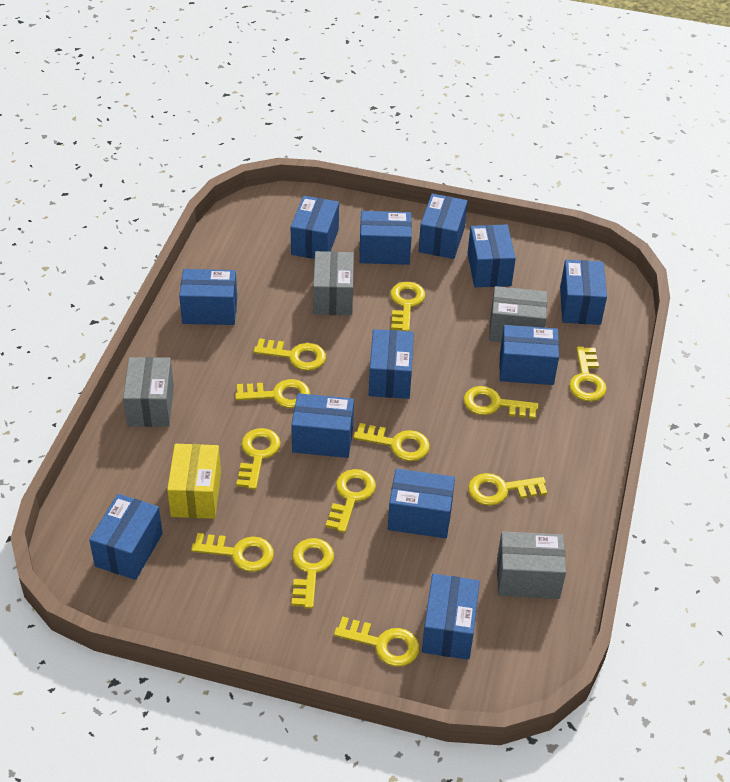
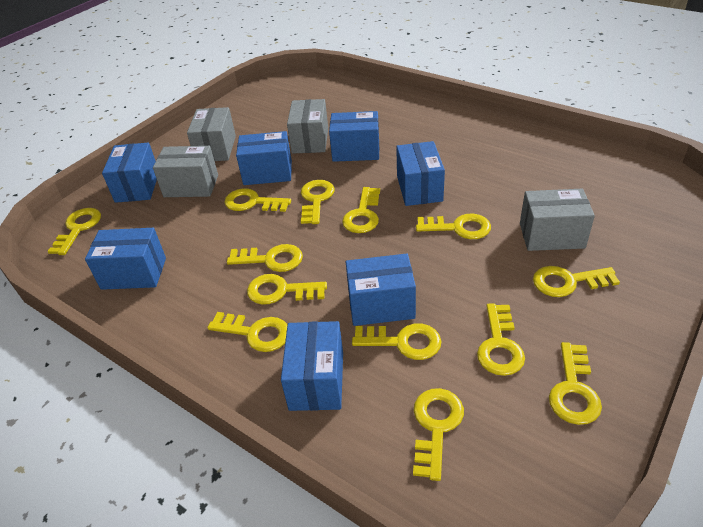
blue box: [89,494,163,580] [179,269,237,325] [291,196,339,259] [291,393,354,458] [360,211,412,265] [369,329,414,399] [388,469,455,538] [418,194,468,259] [422,574,480,660] [467,225,516,287] [499,325,559,385] [560,260,607,325] = 12 -> [85,228,166,290] [102,143,157,203] [236,131,292,185] [281,321,343,411] [329,111,379,162] [346,254,416,326] [396,141,445,206] = 7
yellow box: [167,444,221,519] = 1 -> none = 0
yellow key: [191,533,274,572] [235,379,310,408] [236,428,281,490] [254,338,326,371] [291,538,334,609] [326,469,376,533] [334,616,419,667] [353,423,430,461] [390,282,425,331] [463,386,539,419] [468,473,547,506] [569,347,607,401] = 12 -> [47,208,101,255] [207,312,288,352] [224,188,291,212] [227,244,303,272] [247,274,327,305] [301,180,335,224] [342,187,380,233] [352,323,442,360] [413,388,464,481] [416,214,491,239] [477,303,525,376] [533,266,620,297] [549,342,602,425] = 13

